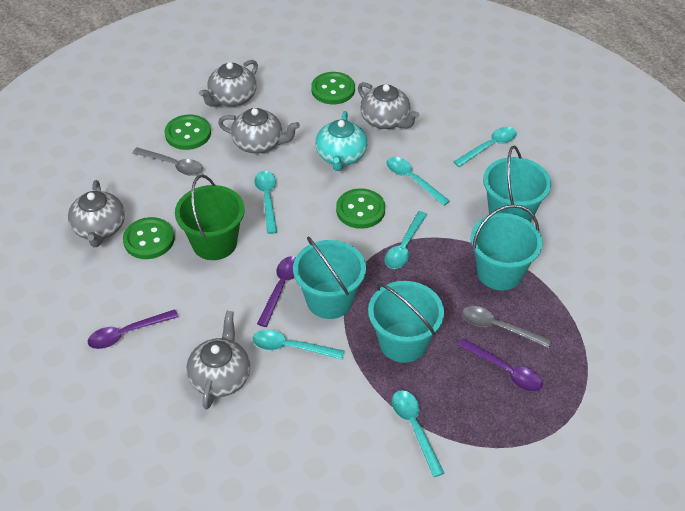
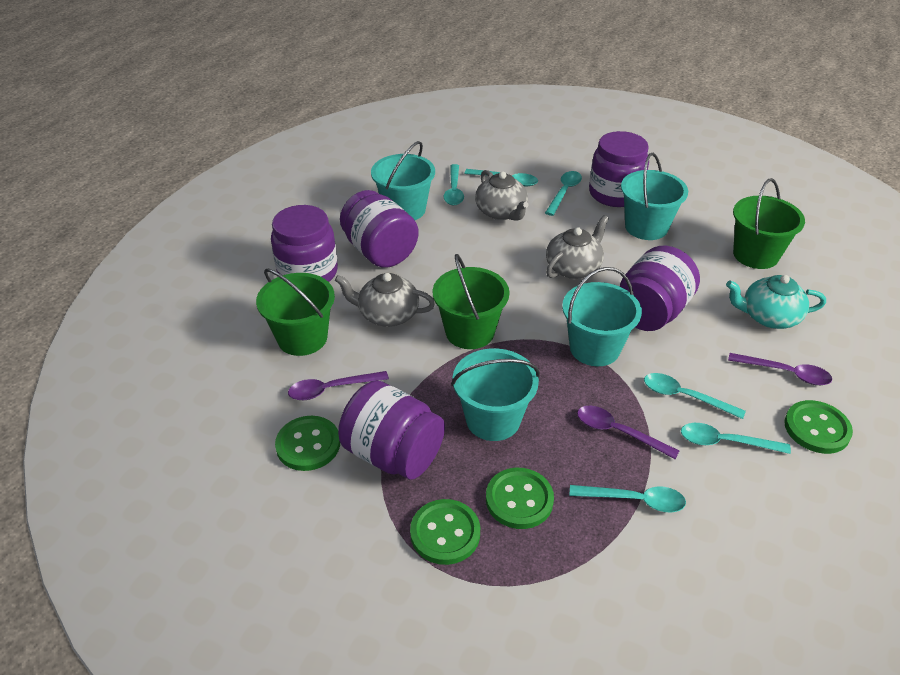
green bucket: [175,174,245,260] = 1 -> [256,269,335,356] [433,254,510,349] [733,178,805,269] = 3
grey spoon: [132,147,203,176] [462,306,551,348] = 2 -> none = 0
grey teapot: [68,180,125,247] [186,311,250,409] [199,60,258,107] [218,108,300,154] [358,82,419,129] = 5 -> [335,273,435,327] [475,170,529,221] [546,215,609,279] = 3
purple jar: none = 0 -> [271,205,338,282] [338,381,445,480] [340,190,419,268] [589,131,649,207] [620,246,700,331] = 5

